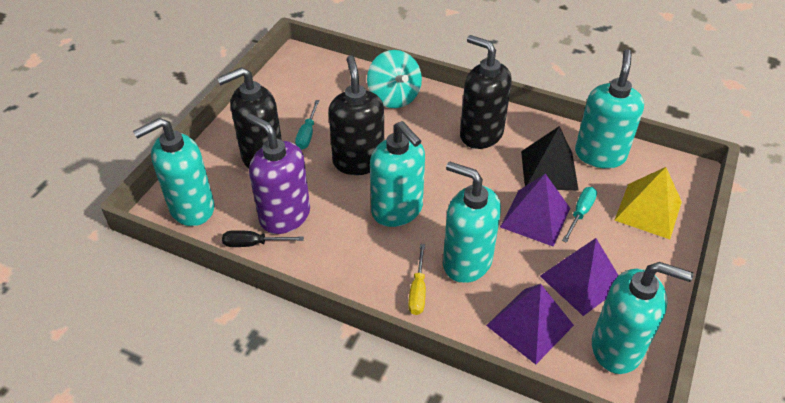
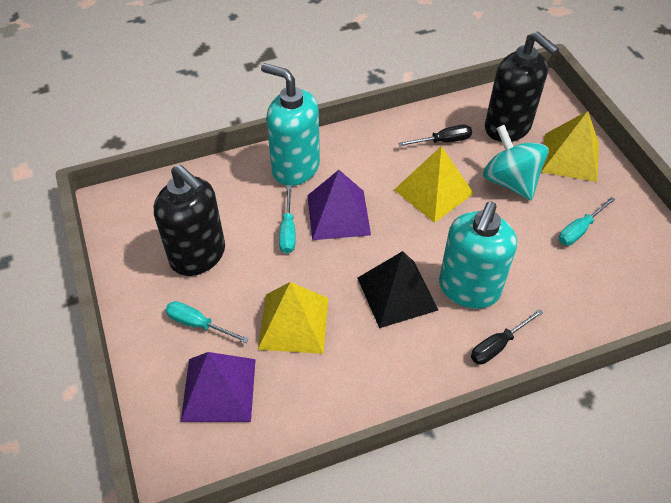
black screwdriver: [222,230,304,247] = 1 -> [398,125,472,146] [471,309,543,364] = 2
black soap dispenser: [217,67,282,168] [329,55,384,175] [460,35,512,149] = 3 -> [154,165,225,276] [485,31,559,142] = 2
purple pyramid: [486,284,574,365] [500,174,570,247] [540,238,619,316] = 3 -> [181,352,256,422] [307,170,371,240] = 2
purple soap dispenser: [247,114,310,234] = 1 -> none = 0
turquoise screwdriver: [295,100,320,150] [562,187,597,243] = 2 -> [165,301,249,343] [279,186,296,254] [559,197,615,246] = 3
turquoise soap dispenser: [133,118,215,226] [370,121,425,227] [443,161,501,283] [575,50,644,168] [592,262,693,374] = 5 -> [261,63,320,186] [439,202,517,309] = 2
yellow pyramid: [615,167,682,239] = 1 -> [258,282,328,354] [394,146,474,223] [541,111,599,182] = 3
yellow screwdriver: [408,244,426,315] = 1 -> none = 0

